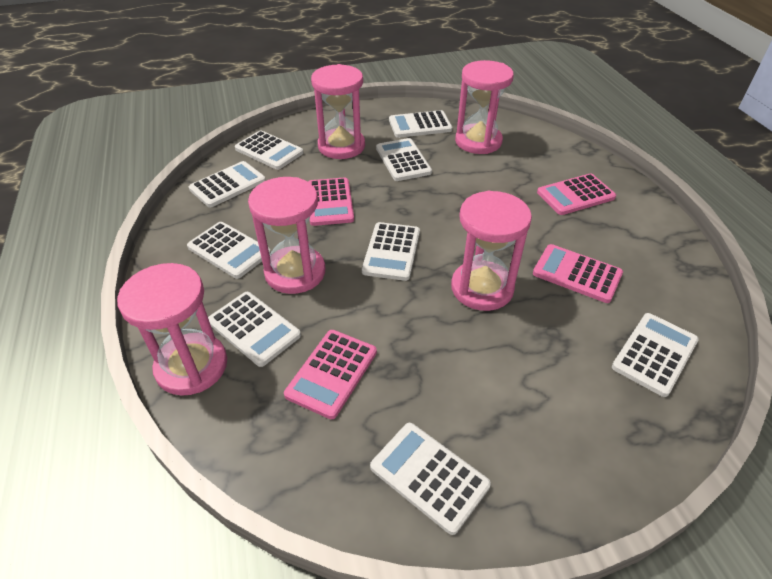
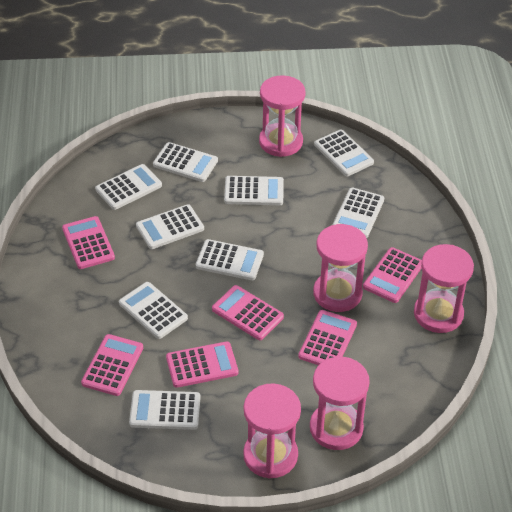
pink calculator: [284,330,377,419] [308,177,354,226] [533,244,623,303] [537,173,616,215] = 4 -> [62,216,115,269] [81,334,143,396] [166,341,238,388] [212,285,284,340] [298,310,357,365] [363,247,422,303] = 6

